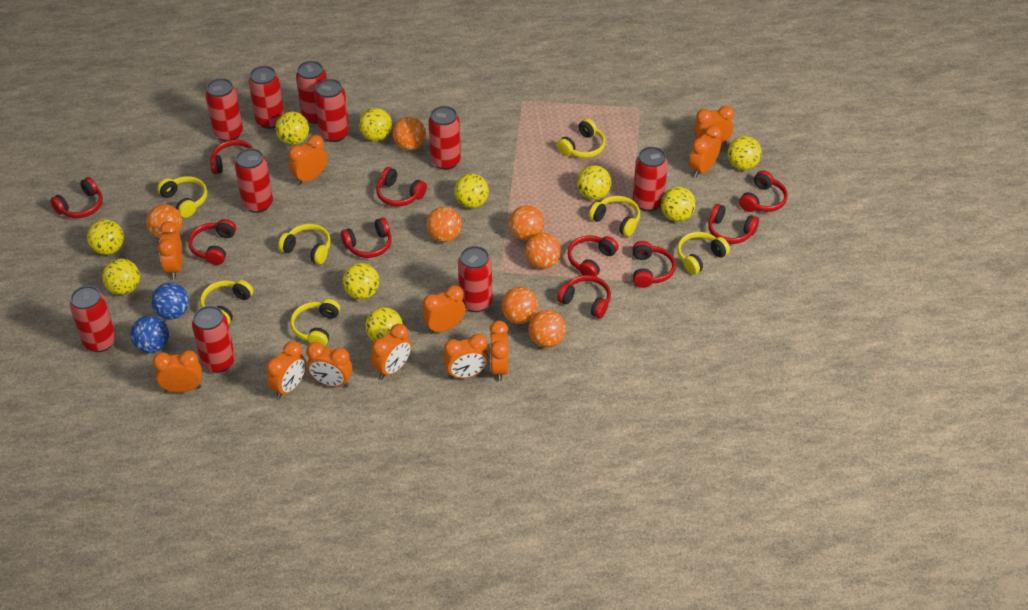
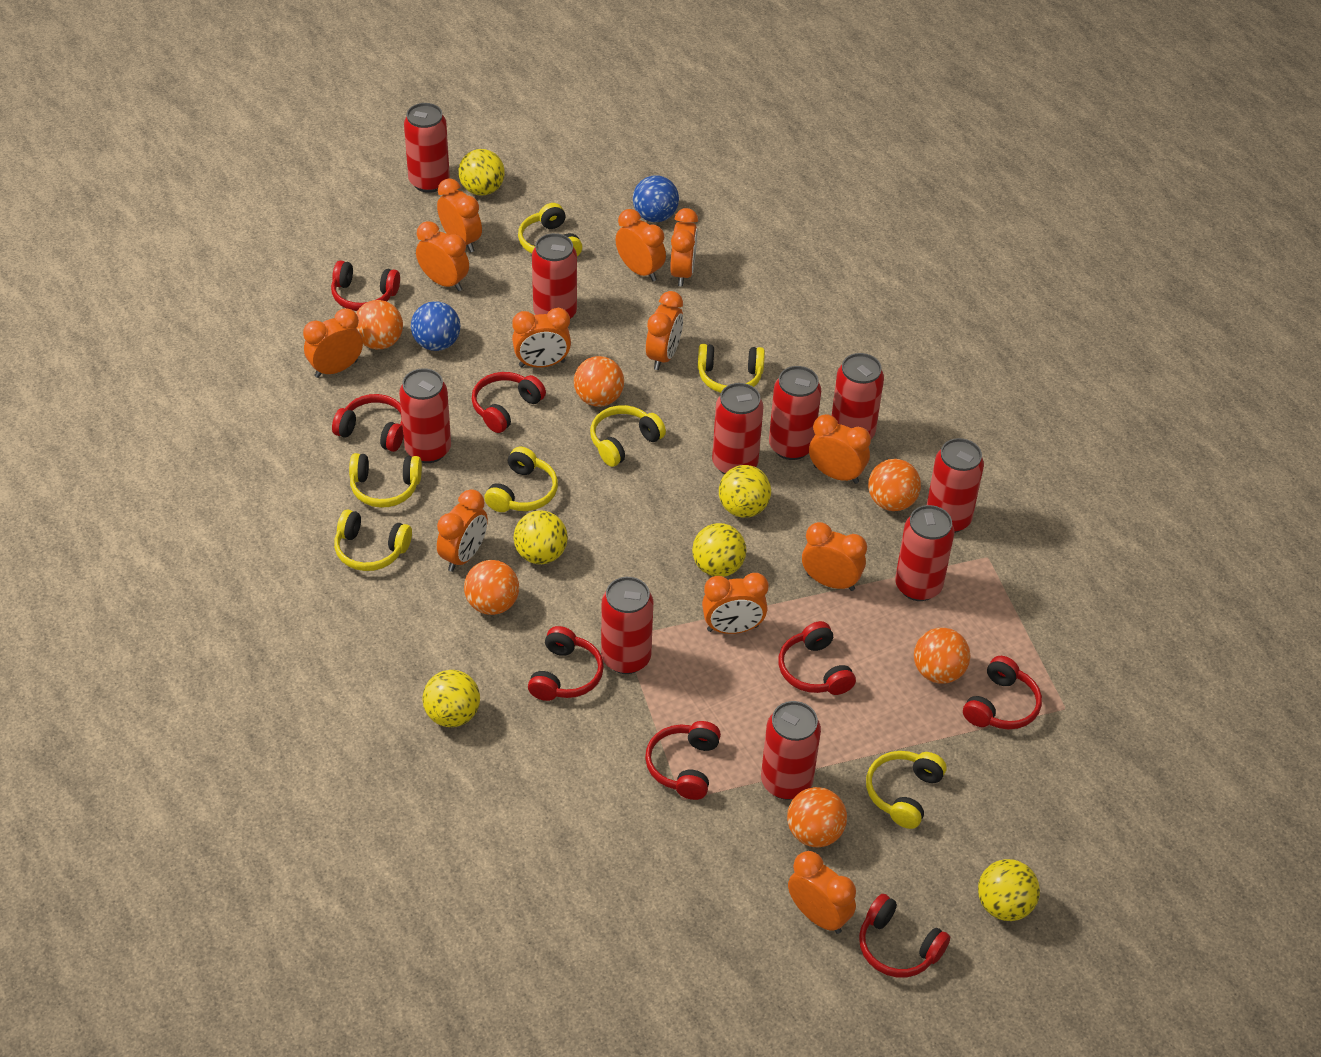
orange ball: [146,204,183,239] [392,117,426,150] [426,207,462,242] [502,287,539,324] [509,205,544,241] [525,233,561,269] [528,310,566,348] = 7 -> [356,300,403,349] [464,560,519,615] [574,356,624,407] [787,787,847,847] [868,459,921,511] [914,628,970,684] = 6
orange clock: [152,350,202,393] [158,221,183,279] [266,341,306,399] [288,135,327,185] [306,342,352,387] [371,324,411,379] [422,285,466,334] [444,334,489,379] [489,321,509,381] [689,125,722,178] [694,106,734,144] = 11 -> [303,308,363,378] [416,221,469,291] [437,178,482,252] [437,489,488,572] [512,308,571,368] [615,209,666,281] [646,291,683,370] [670,208,698,286] [702,573,768,634] [788,851,856,934] [802,522,867,591] [809,414,871,484] = 12
red headphones: [50,177,103,218] [188,219,236,265] [210,140,253,174] [341,217,392,258] [376,167,427,207] [557,275,611,319] [568,235,619,276] [633,241,676,288] [708,204,759,244] [739,170,788,212] = 10 -> [331,260,400,311] [332,394,404,452] [472,372,546,433] [528,626,604,701] [645,721,721,800] [778,621,856,695] [859,894,950,977] [963,656,1042,730] = 8
yellow ball: [87,219,124,255] [102,259,140,295] [275,111,309,145] [343,263,379,300] [359,108,392,141] [365,307,403,342] [454,174,489,208] [577,165,611,200] [661,187,696,222] [728,136,762,170] = 10 -> [422,670,480,727] [459,149,505,196] [513,510,568,564] [692,523,746,577] [719,465,771,518] [978,859,1040,921] = 6

